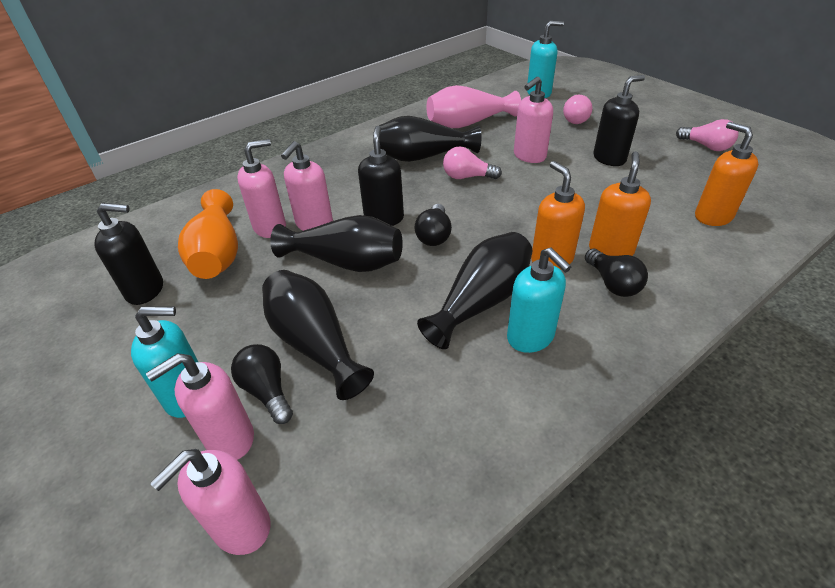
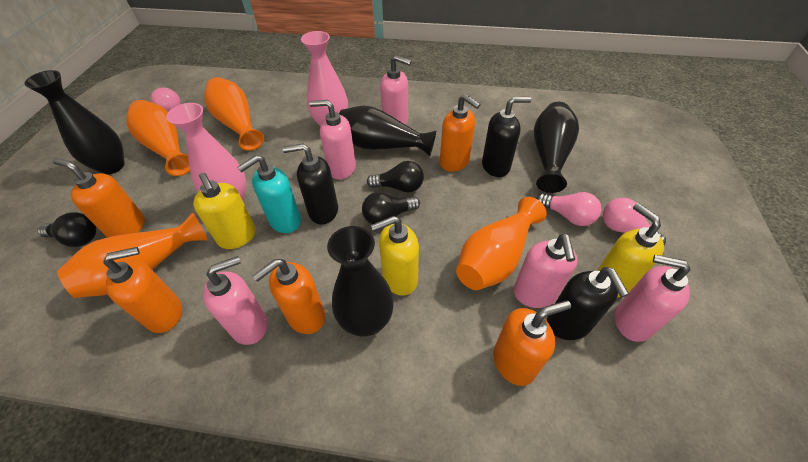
orange soap dispenser: [531,161,585,270] [589,151,651,256] [695,122,758,226] = 3 -> [53,158,145,238] [103,247,182,333] [253,259,325,334] [440,94,481,172] [493,300,571,386] = 5
orange vase: [178,189,238,279] = 1 -> [57,213,208,298] [126,100,190,176] [204,77,264,151] [456,197,547,290] = 4
pink vase: [426,85,521,128] = 1 -> [166,103,246,201] [301,31,348,127] = 2
turquoise soap dispenser: [131,307,198,418] [507,247,571,353] [527,21,564,98] = 3 -> [237,155,301,233] = 1
yellow soap dispenser: none = 0 -> [193,173,256,249] [371,216,419,296] [597,203,664,298] = 3

